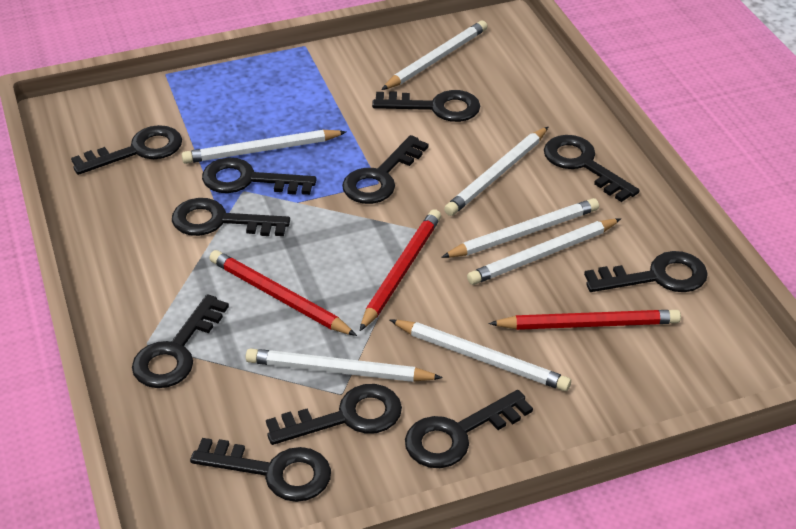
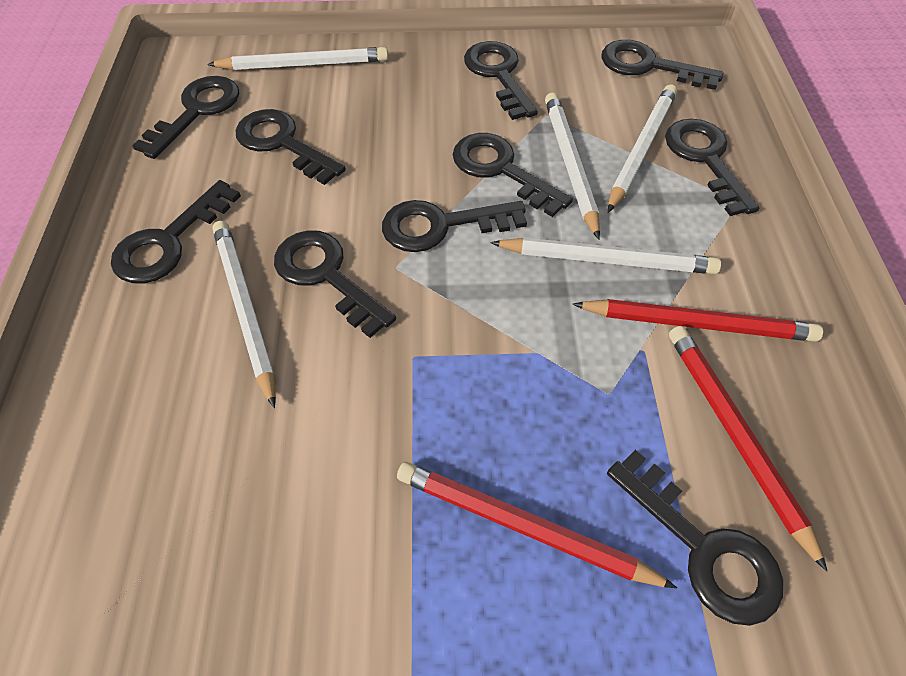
black key: [71,125,182,175] [132,294,229,388] [172,198,290,236] [190,438,331,502] [202,158,317,195] [266,384,402,445] [342,135,429,204] [372,90,480,122] [405,390,533,468] [544,135,639,202] [584,251,708,292] = 11 -> [111,180,241,283] [132,76,239,159] [235,109,346,185] [274,230,396,338] [382,200,527,252] [452,133,573,217] [464,41,538,120] [601,40,723,90] [607,450,783,626] [665,119,759,216] = 10
white pencil: [182,130,346,164] [246,348,443,382] [381,20,487,90] [390,320,571,391] [441,198,599,258] [444,127,548,216] [467,218,621,285] = 7 -> [207,47,388,70] [213,221,276,408] [490,237,721,274] [545,93,600,240] [608,84,677,213] = 5

